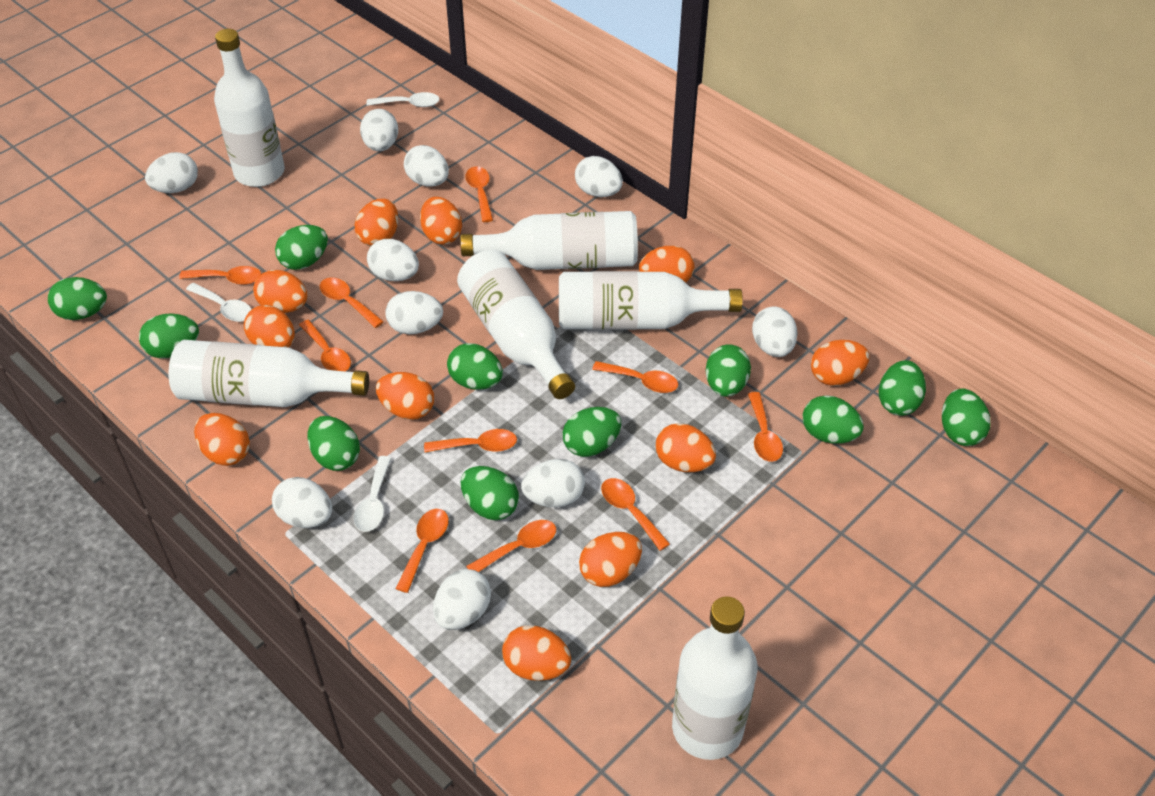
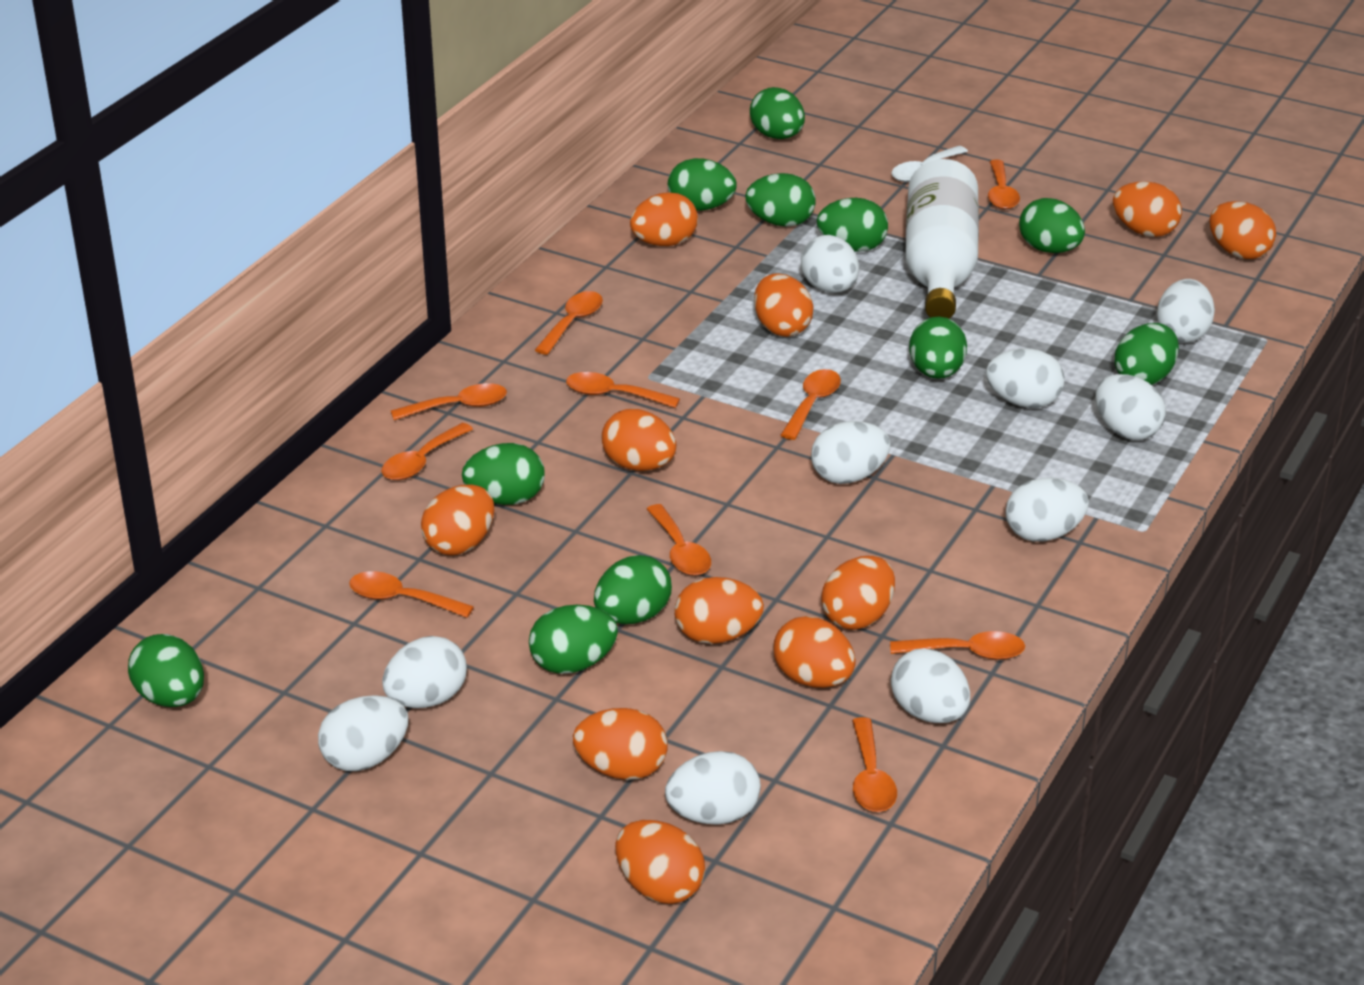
white bottle: [169,340,369,407] [214,29,285,187] [457,250,575,399] [460,211,638,270] [559,271,743,330] [672,596,758,760] = 6 -> [905,159,979,319] = 1
white spoon: [186,283,252,322] [353,456,391,532] [366,92,440,107] = 3 -> [891,146,968,182] = 1

